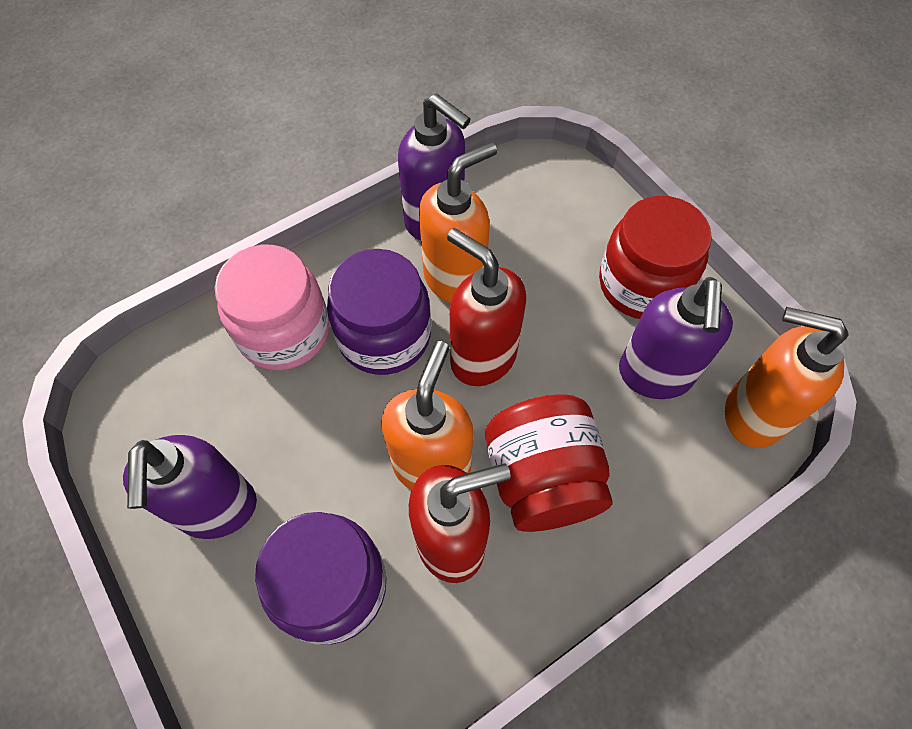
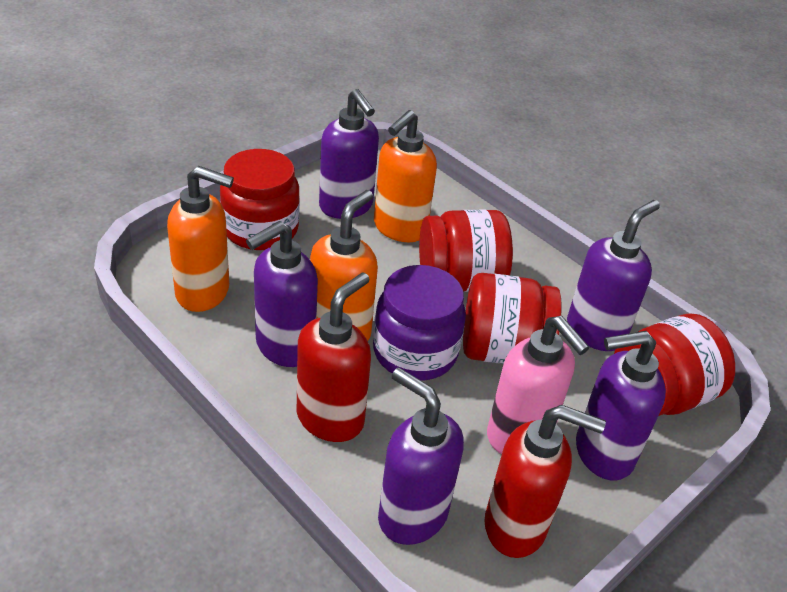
pink jar: [215,245,330,370] = 1 -> none = 0
pink soap dispenser: none = 0 -> [487,316,590,454] = 1
purple jar: [255,512,386,645] [327,249,431,375] = 2 -> [373,265,466,380] = 1
purple soap dispenser: [123,435,257,539] [398,93,471,240] [619,277,733,399] = 3 -> [246,221,318,367] [319,89,379,219] [378,368,464,545] [567,200,660,351] [576,331,666,481] = 5
red jar: [485,395,613,532] [599,196,712,319] = 2 -> [220,149,300,250] [419,209,513,292] [463,273,561,364] [614,314,735,416] = 4

